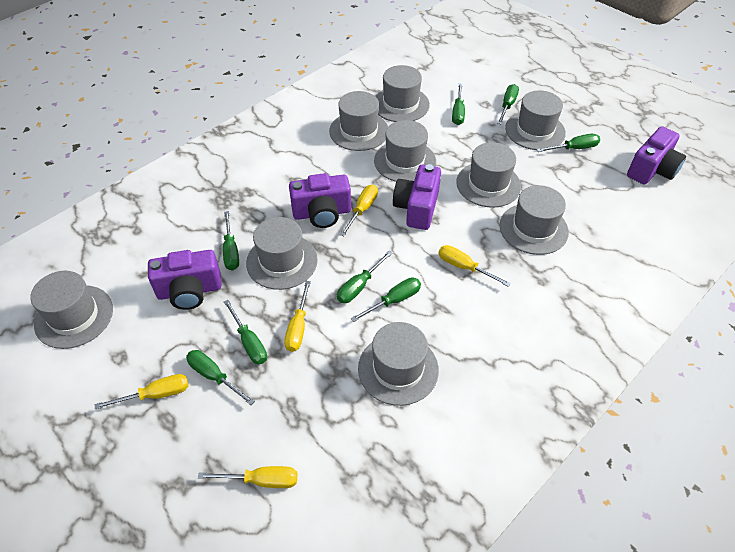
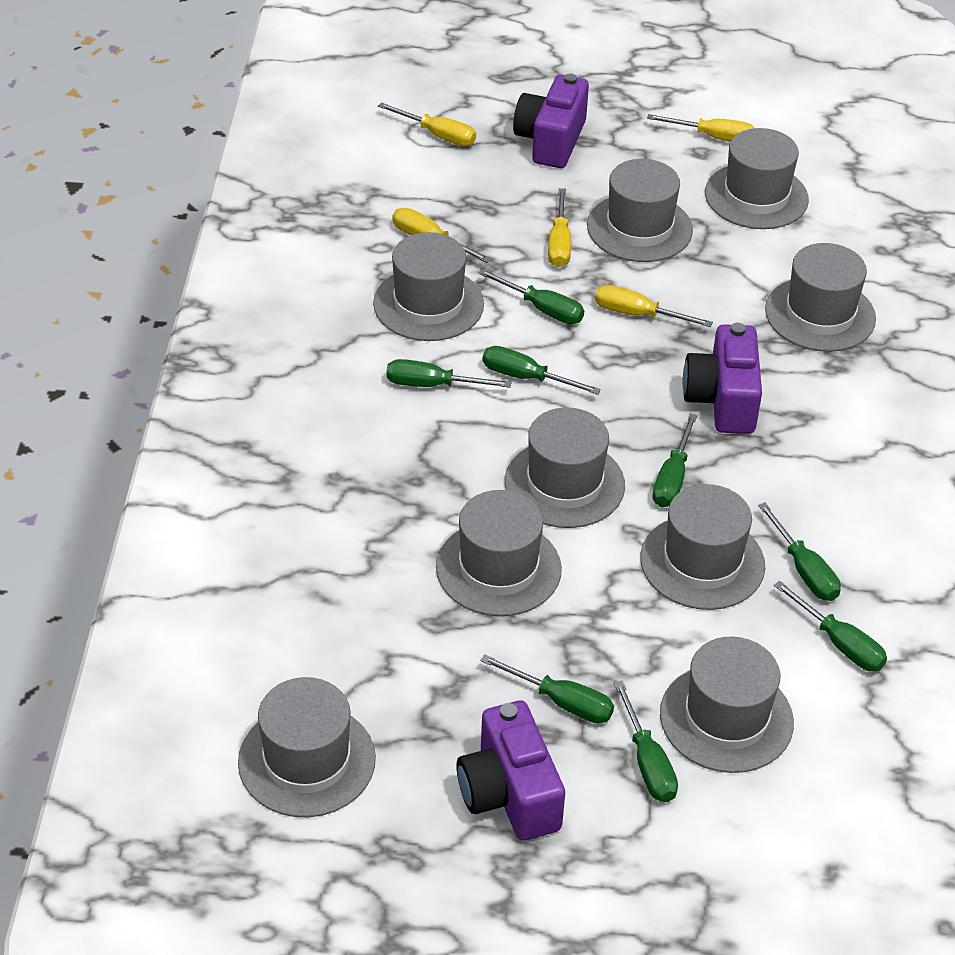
purple camera: [148,250,222,310] [289,173,351,228] [393,164,441,230] [627,126,686,185] = 4 -> [456,701,565,841] [513,73,589,168] [683,323,762,434] = 3

